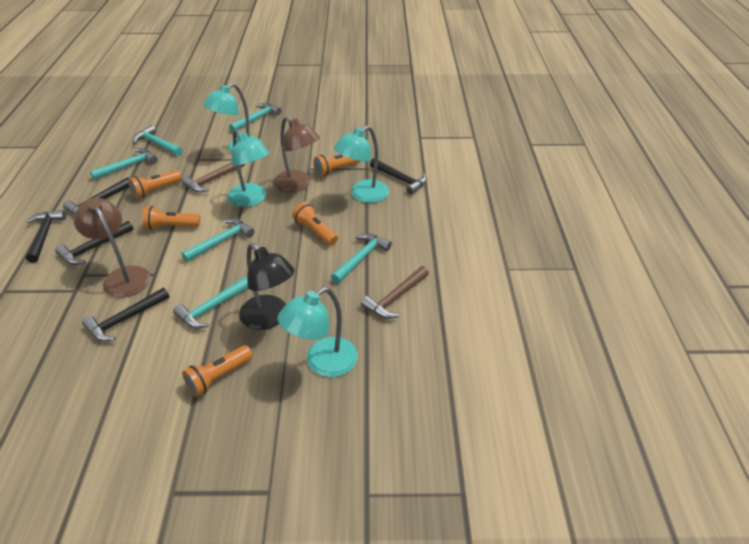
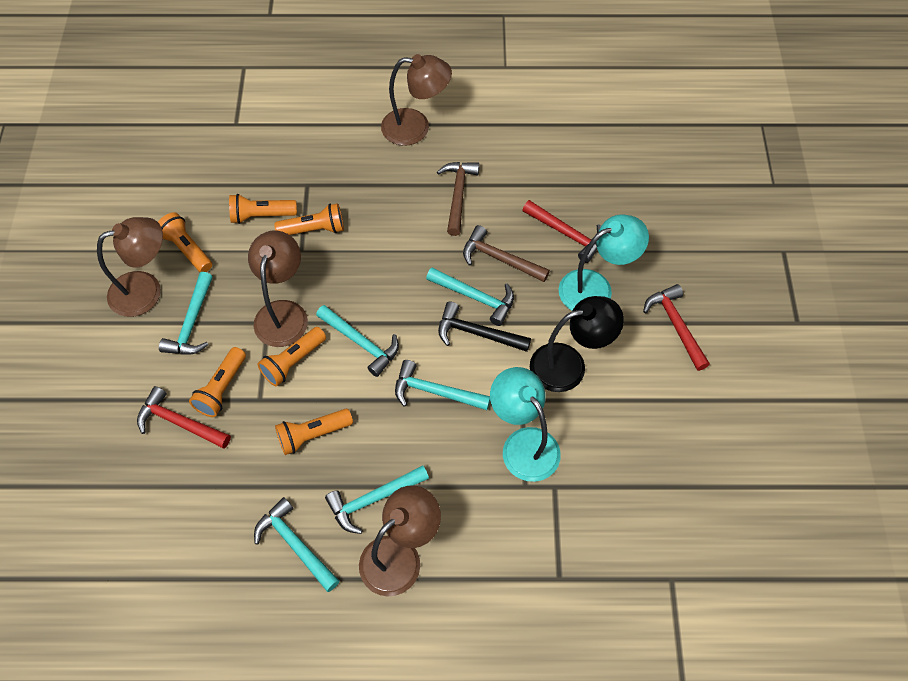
black hammer: [26,210,66,263] [55,221,134,265] [63,177,129,215] [82,288,170,342] [370,158,427,195] = 5 -> [438,302,531,352] = 1
brown lamp: [74,198,150,298] [273,116,320,193] = 2 -> [97,217,163,317] [248,231,308,347] [359,486,441,596] [381,54,452,146] = 4
orange flashlight: [128,170,182,199] [142,206,200,230] [182,345,253,397] [292,202,338,245] [313,155,360,177] = 5 -> [158,212,212,272] [189,347,246,417] [229,194,297,224] [257,327,326,386] [274,203,344,235] [275,409,353,455] = 6
red hammer: none = 0 -> [137,386,231,449] [523,200,601,263] [643,284,710,371] = 3
turquoise lamp: [203,83,263,153] [227,129,270,207] [278,287,358,377] [334,126,389,203] = 4 -> [490,367,561,482] [559,214,649,311] = 2

